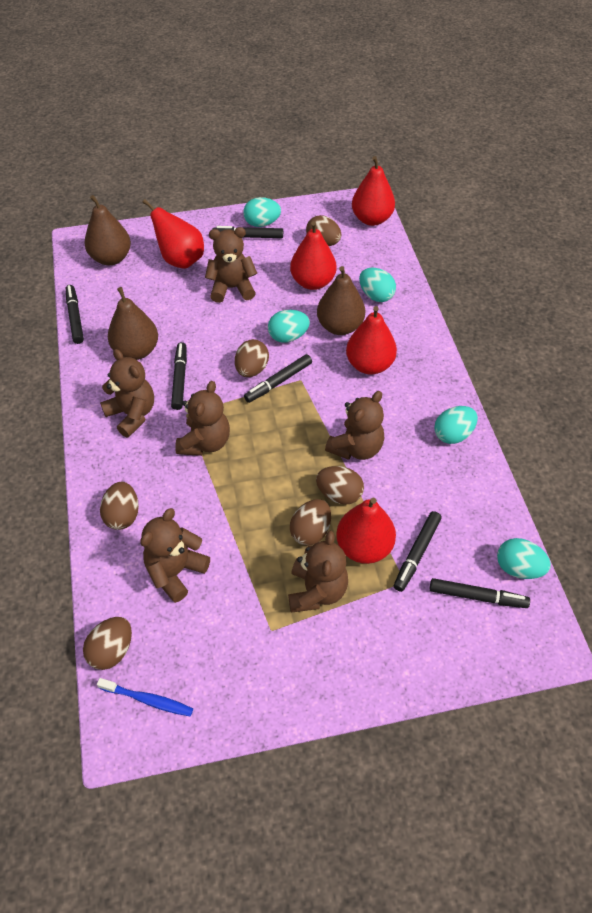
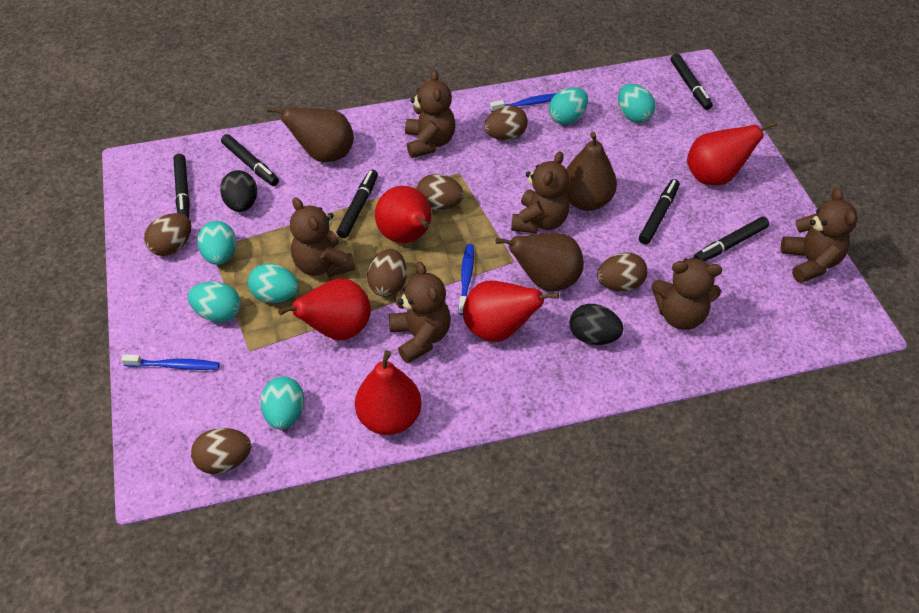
black egg: none = 0 -> [220,170,257,212] [569,304,624,345] = 2
blue toothbrush: [97,678,193,716] = 1 -> [121,354,220,370] [458,244,474,315] [490,93,557,112] = 3
turquoise egg: [243,197,281,227] [268,310,310,343] [359,268,396,302] [434,406,478,444] [497,538,551,579] = 5 -> [188,281,241,322] [197,221,236,265] [248,263,299,303] [260,376,304,429] [549,87,588,125] [618,84,656,123] = 6

